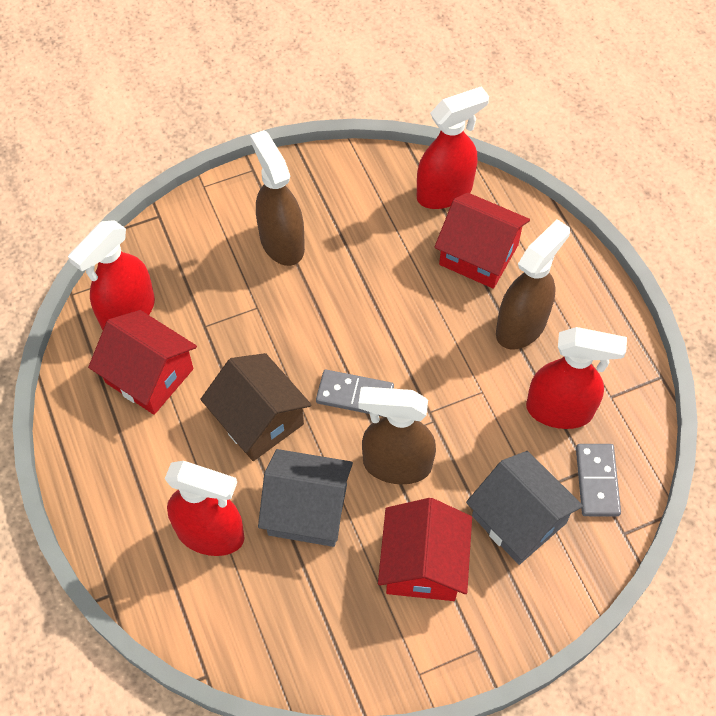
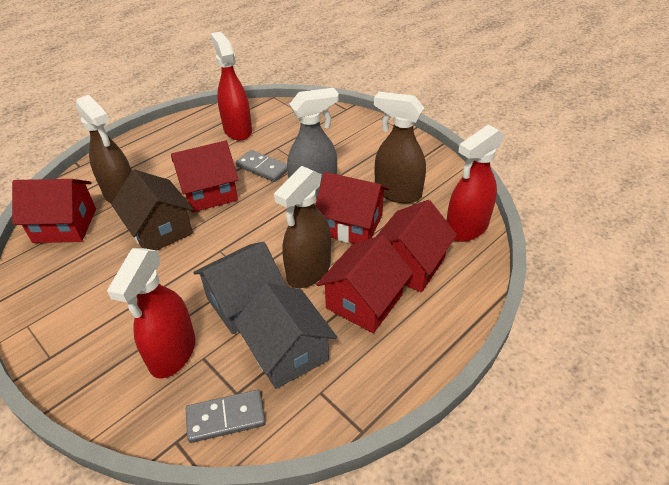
grey spray bottle: none = 0 -> [287,88,339,199] = 1
red house: [88,310,197,415] [378,498,472,601] [434,193,530,289] = 3 -> [12,179,96,243] [171,140,239,213] [315,172,389,243] [316,235,413,333] [376,200,457,292] = 5
red spray bottle: [68,220,155,330] [165,461,245,556] [417,86,489,209] [526,327,627,429] = 4 -> [107,248,195,379] [211,31,252,141] [446,124,504,242] = 3

